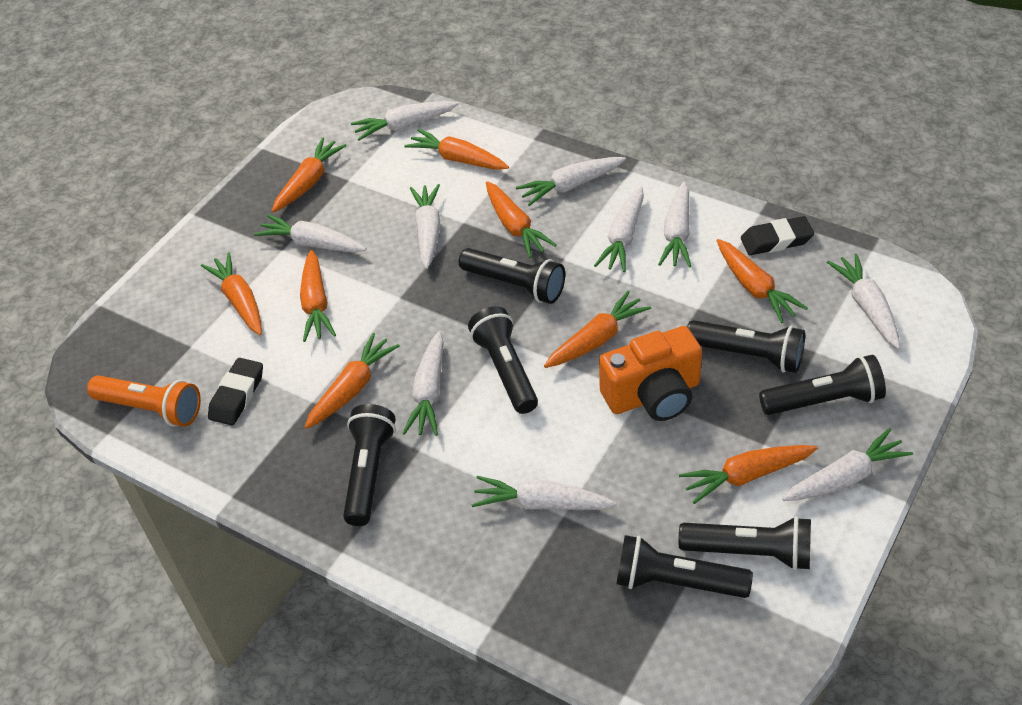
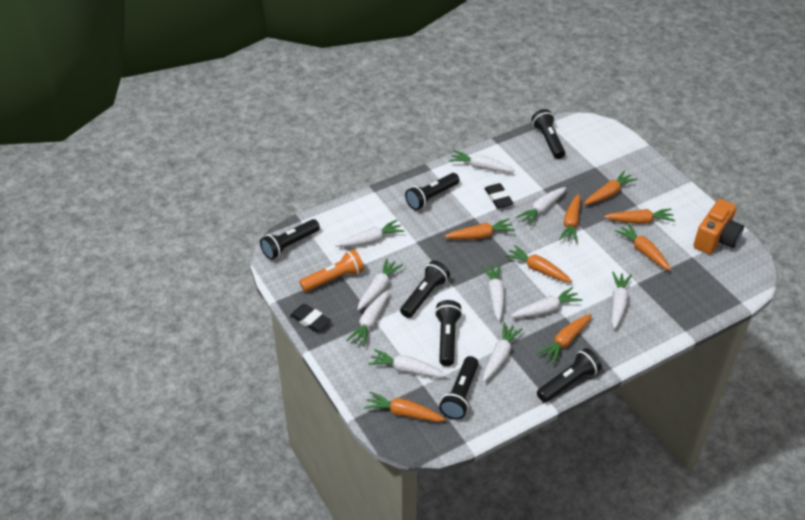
orange carrot: [201,252,262,335] [272,138,347,212] [300,250,336,342] [305,333,400,429] [404,129,509,170] [486,181,557,258] [544,290,651,368] [679,445,818,504] [716,239,808,323] = 9 -> [364,392,446,422] [444,218,515,240] [505,245,572,283] [537,314,592,364] [559,194,581,243] [584,170,637,205] [604,208,675,224] [615,223,671,271] = 8

